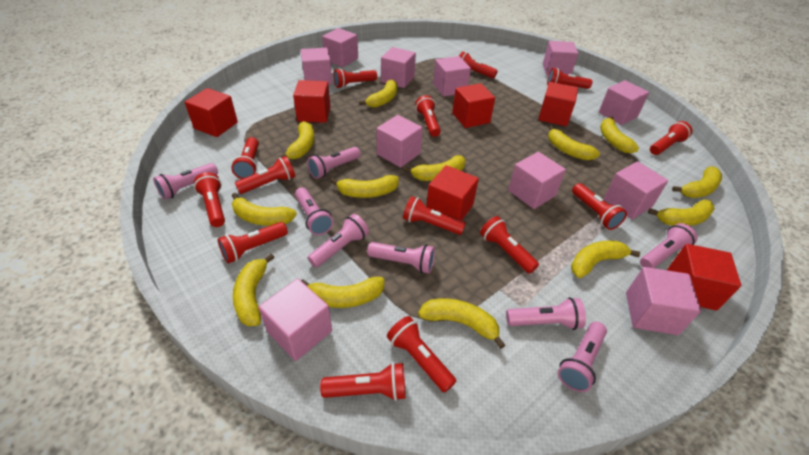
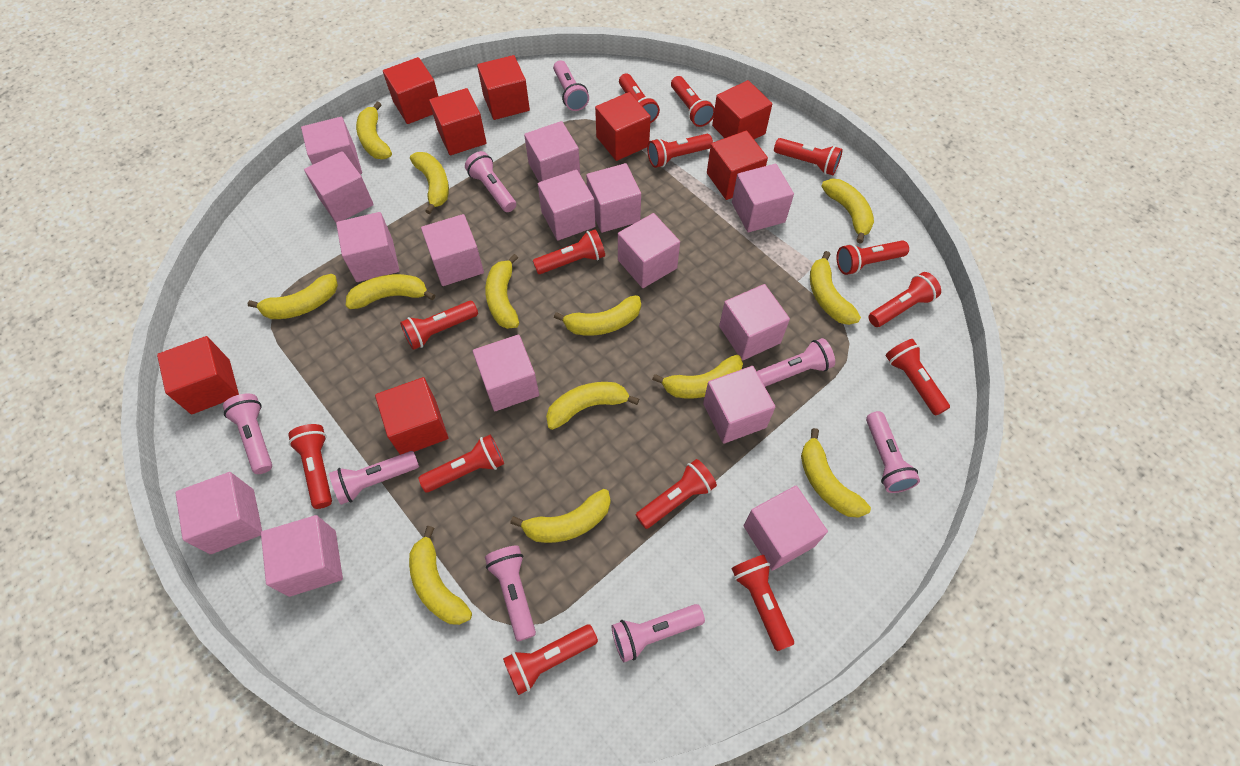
pink cube: [258,278,332,361] [301,47,332,85] [322,28,358,67] [376,115,423,168] [381,47,416,88] [433,56,471,97] [508,152,566,209] [543,41,579,75] [599,80,649,125] [604,161,668,219] [626,267,701,335] = 11 -> [175,472,262,554] [261,515,343,597] [301,117,362,174] [304,151,374,223] [336,212,399,282] [421,214,484,286] [473,335,539,411] [524,121,580,182] [538,170,595,241] [586,163,641,233] [618,213,680,288] [703,366,775,444] [719,284,790,361] [732,164,794,232] [743,486,828,571] = 15
red cube: [185,88,238,137] [293,80,330,123] [426,165,479,220] [452,83,495,128] [538,82,578,126] [667,244,741,311] = 6 -> [157,336,239,414] [375,377,448,455] [383,57,439,124] [429,88,487,155] [477,55,530,120] [595,92,651,161] [707,131,768,200] [712,80,772,139] = 8

